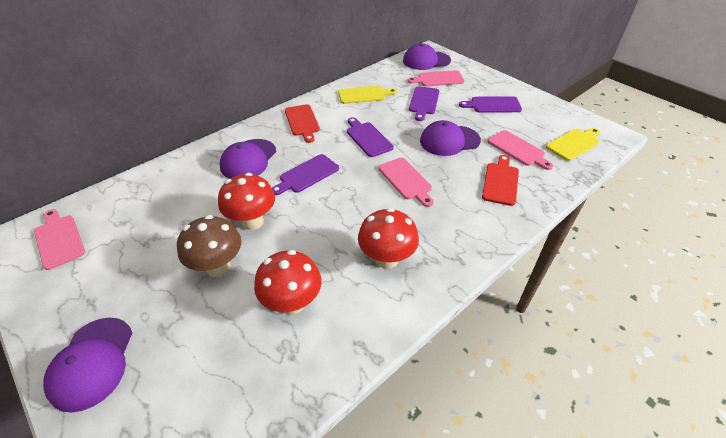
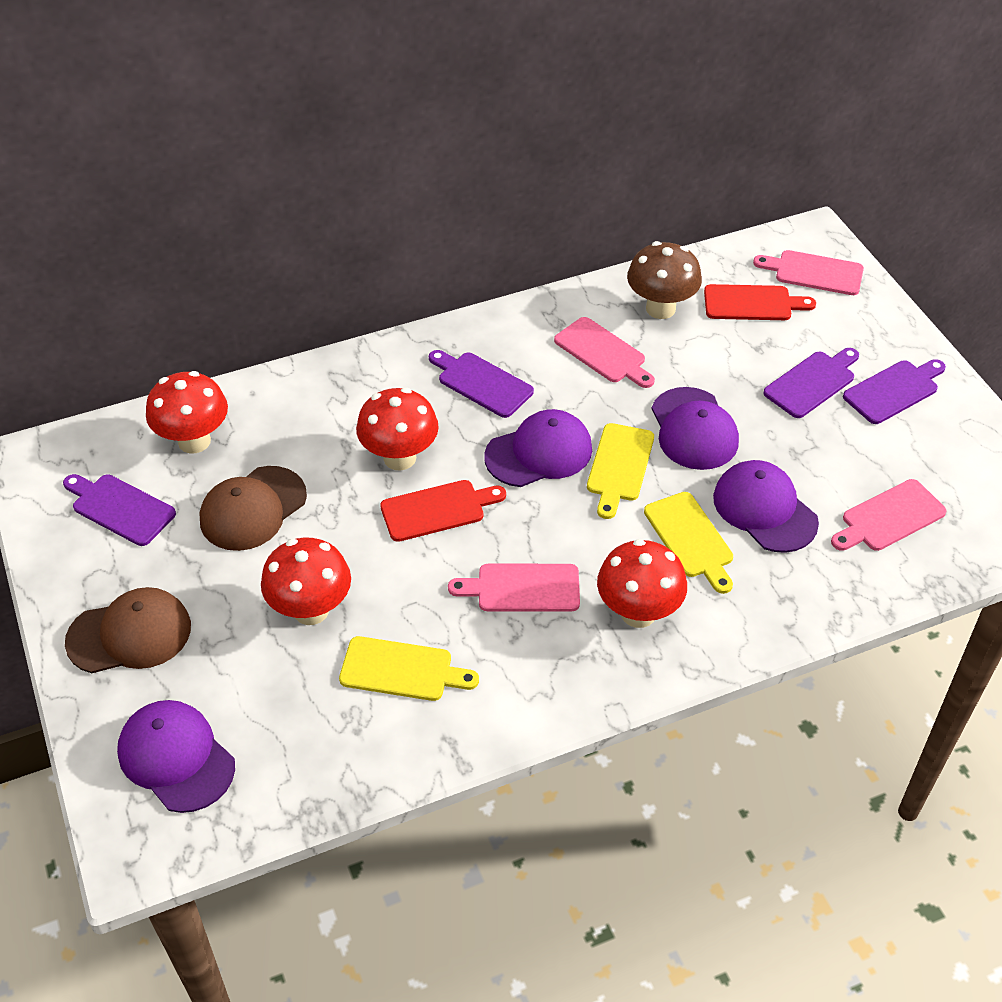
brown cap: none = 0 -> [65,587,191,673] [200,466,307,551] = 2
red mushroom: [218,173,275,230] [254,250,321,315] [358,208,419,269] = 3 -> [146,371,228,453] [261,537,351,625] [356,388,439,471] [597,539,687,628] = 4
yellow cutting board: [338,86,397,104] [546,128,600,161] = 2 -> [339,636,479,701] [587,423,654,519] [644,492,733,594] = 3

